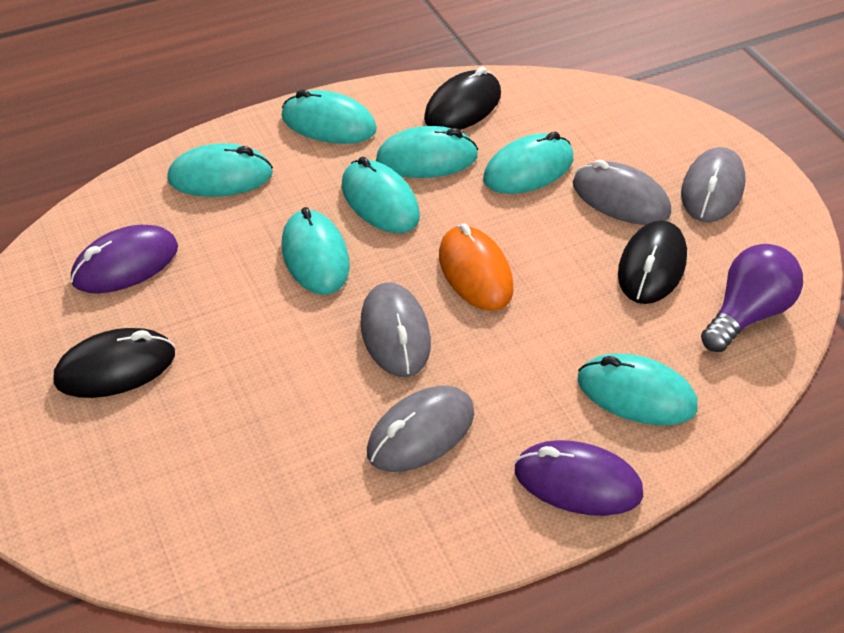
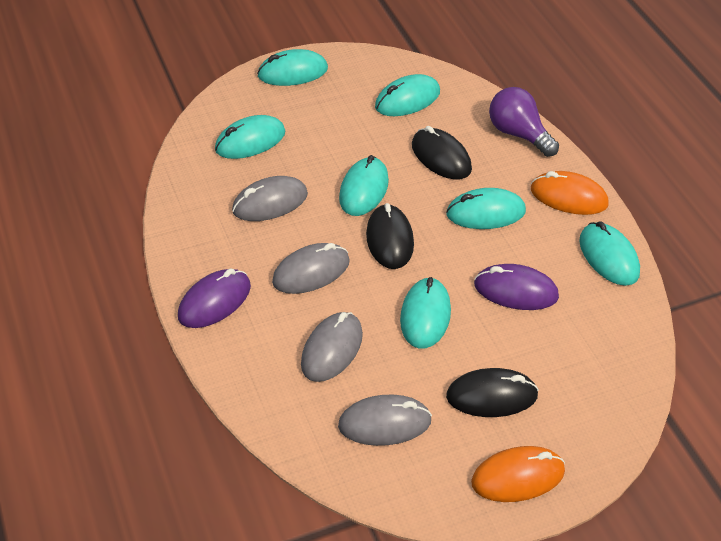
orange mouse: [439,223,514,311] = 1 -> [471,446,565,502] [531,171,609,215] = 2

